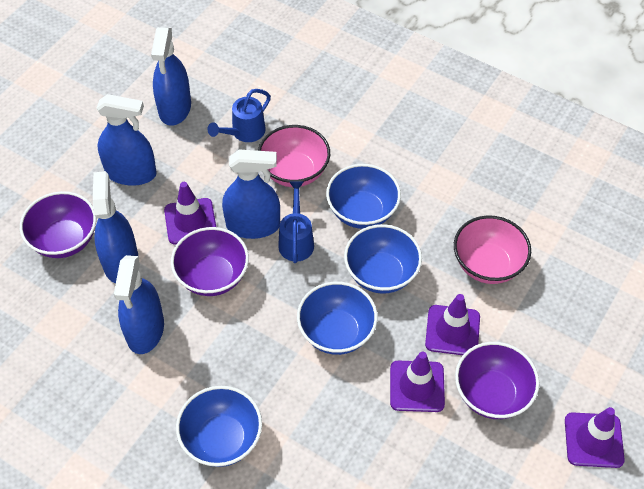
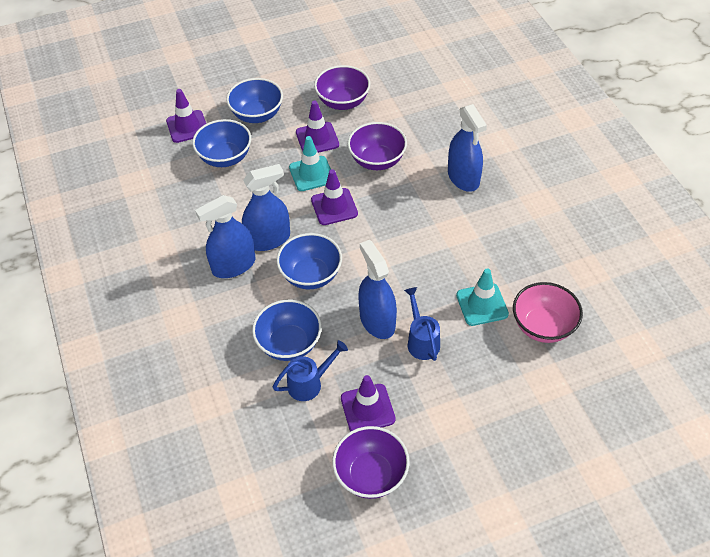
blue spray bottle: [93,171,138,283] [96,94,157,186] [114,255,164,354] [151,27,191,126] [222,149,280,239] = 5 -> [195,195,255,278] [242,164,290,251] [358,240,397,339] [448,104,487,192] = 4
pink bowl: [258,125,330,187] [454,215,531,284] = 2 -> [513,282,583,343] = 1
turquoise traffic cone: none = 0 -> [289,136,331,191] [456,269,509,326] = 2

